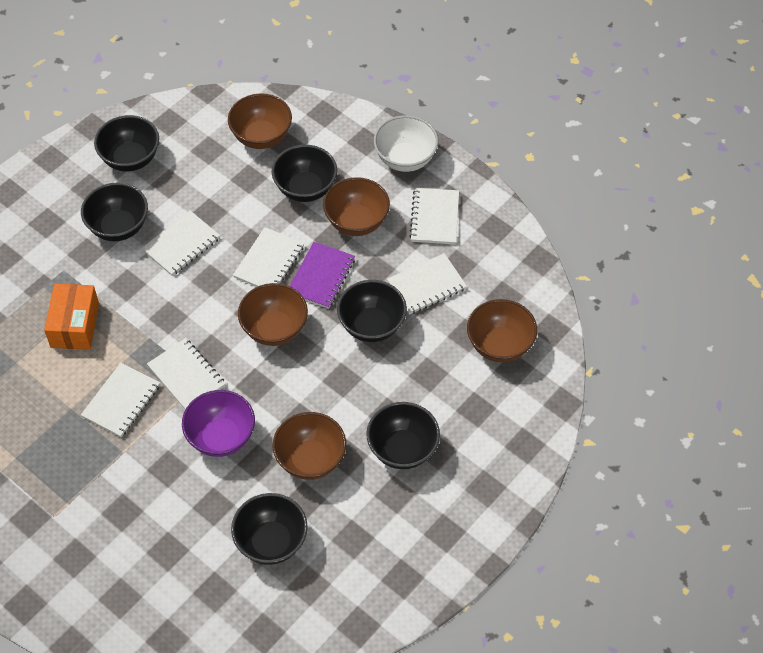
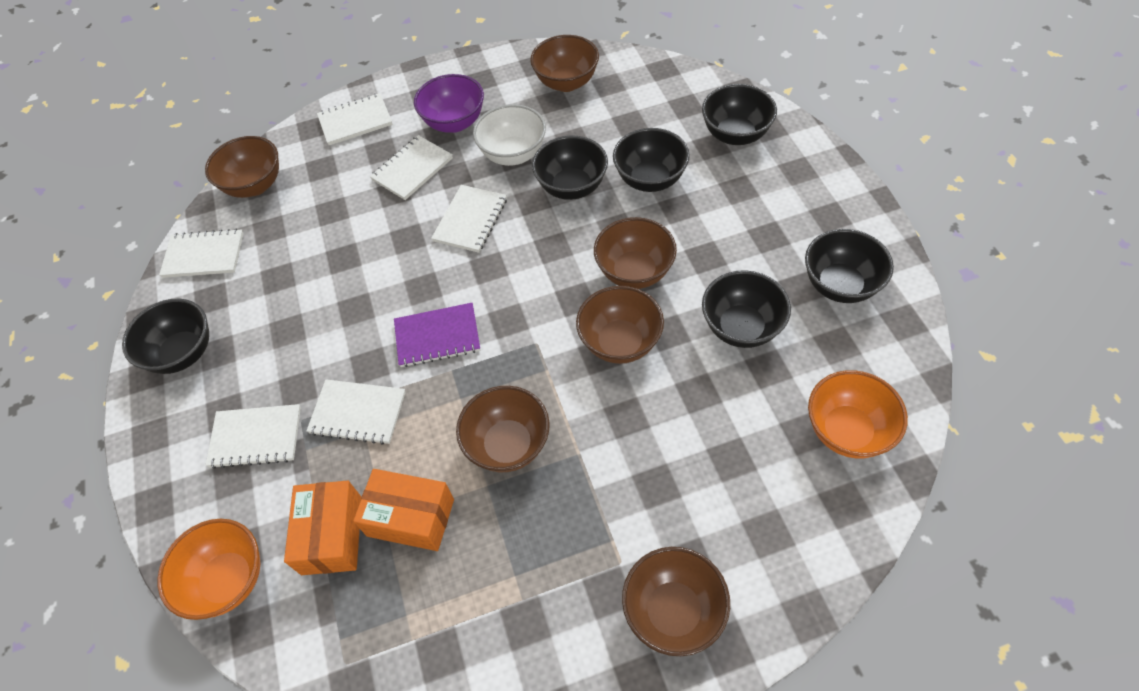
brown bowl: [228,94,292,149] [238,283,308,346] [273,412,346,480] [323,177,390,236] [467,299,537,363] = 5 -> [205,136,279,198] [456,386,550,472] [530,35,599,92] [576,286,664,364] [594,217,677,289] [622,547,730,656] = 6
orange bowl: none = 0 -> [157,519,260,620] [808,370,908,458] = 2
orange box: [44,284,99,350] = 1 -> [284,481,361,575] [353,469,454,551] = 2

